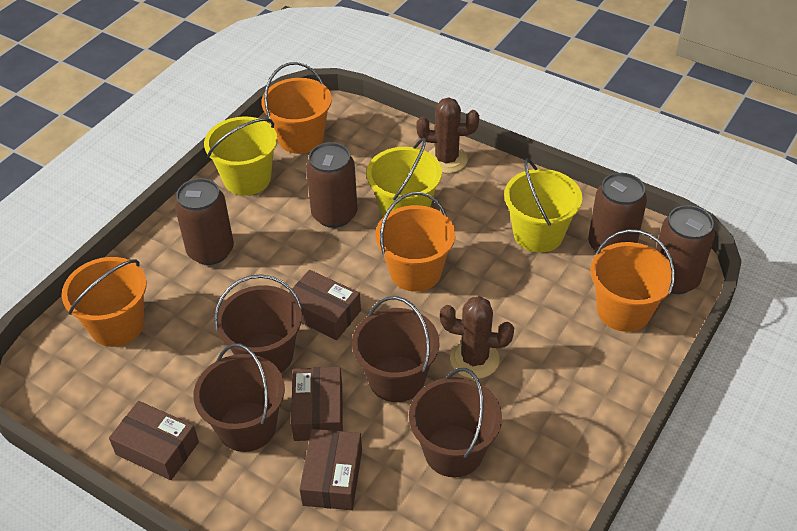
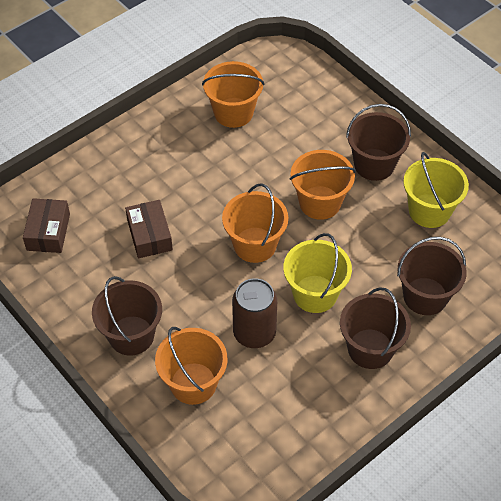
brown box: [109,401,199,480] [289,270,361,340] [291,367,343,441] [299,429,362,510] = 4 -> [23,198,70,253] [125,200,173,258] = 2
brown cactus: [417,97,479,173] [440,296,514,379] = 2 -> none = 0
brown can: [175,178,234,265] [306,142,358,228] [588,173,647,252] [656,205,715,294] = 4 -> [232,278,277,348] = 1
yellow bucket: [204,116,277,195] [366,138,442,218] [504,158,582,253] = 3 -> [283,233,352,313] [403,152,469,228] = 2

